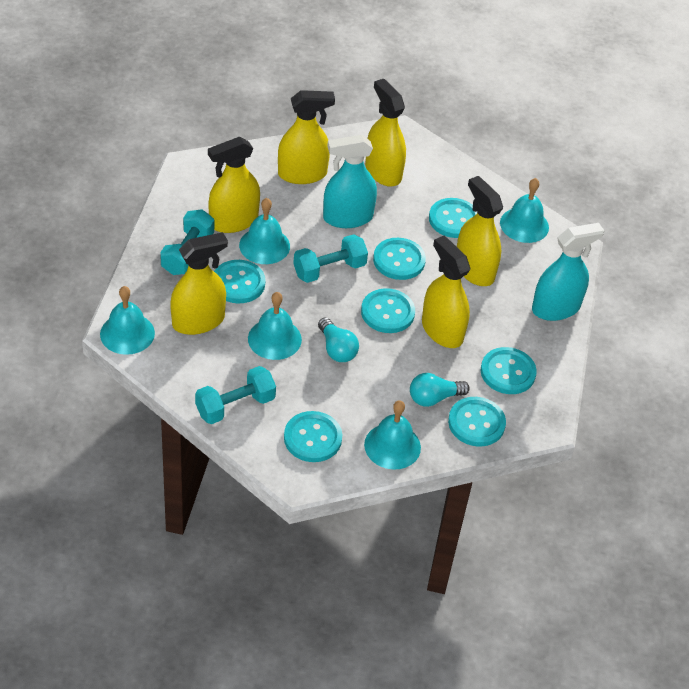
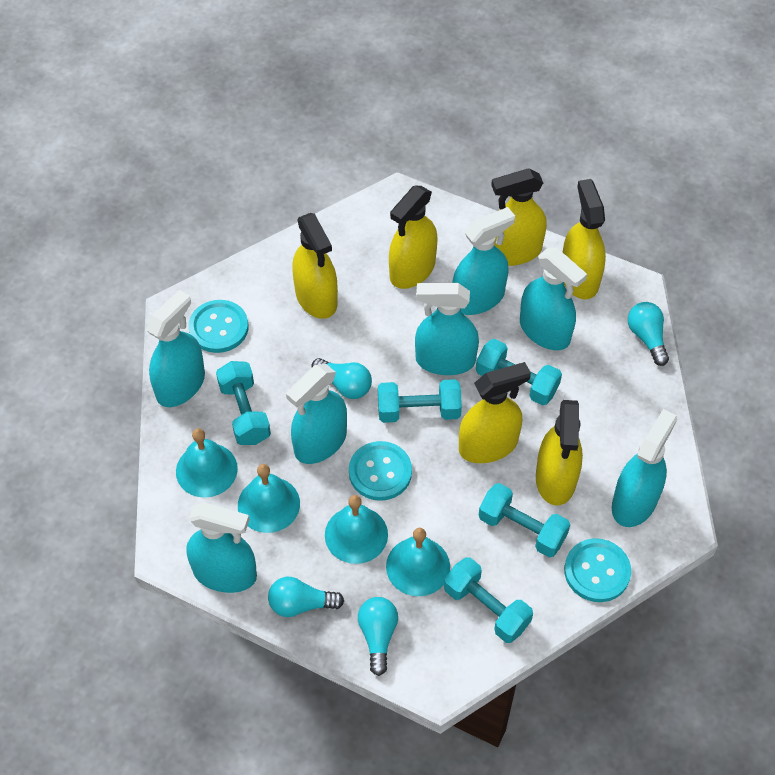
turquoise bell: [100,286,155,355] [239,198,290,264] [248,292,302,360] [364,400,421,470] [500,178,549,243] = 5 -> [176,428,238,498] [238,464,300,533] [325,495,388,564] [386,528,450,596] = 4
turquoise button: [214,260,265,303] [284,411,342,462] [361,288,415,333] [373,238,426,280] [429,198,477,238] [448,397,506,447] [480,347,537,394] = 7 -> [188,300,248,353] [349,441,412,501] [564,538,631,602] = 3
turquoise dumbbell: [160,209,214,275] [195,366,276,424] [293,234,368,283] = 3 -> [216,361,271,445] [378,379,462,423] [444,557,533,643] [476,339,562,406] [479,483,570,557] = 5
turquoise light bulb: [318,317,359,362] [410,373,470,407] = 2 -> [268,577,344,617] [312,358,372,399] [358,597,398,676] [628,302,669,366] = 4
turquoise spray bottle: [323,135,377,228] [532,223,604,321] = 2 -> [146,290,205,407] [186,502,257,593] [286,364,347,464] [415,283,479,375] [452,207,515,315] [520,248,587,350] [612,409,677,527] = 7

